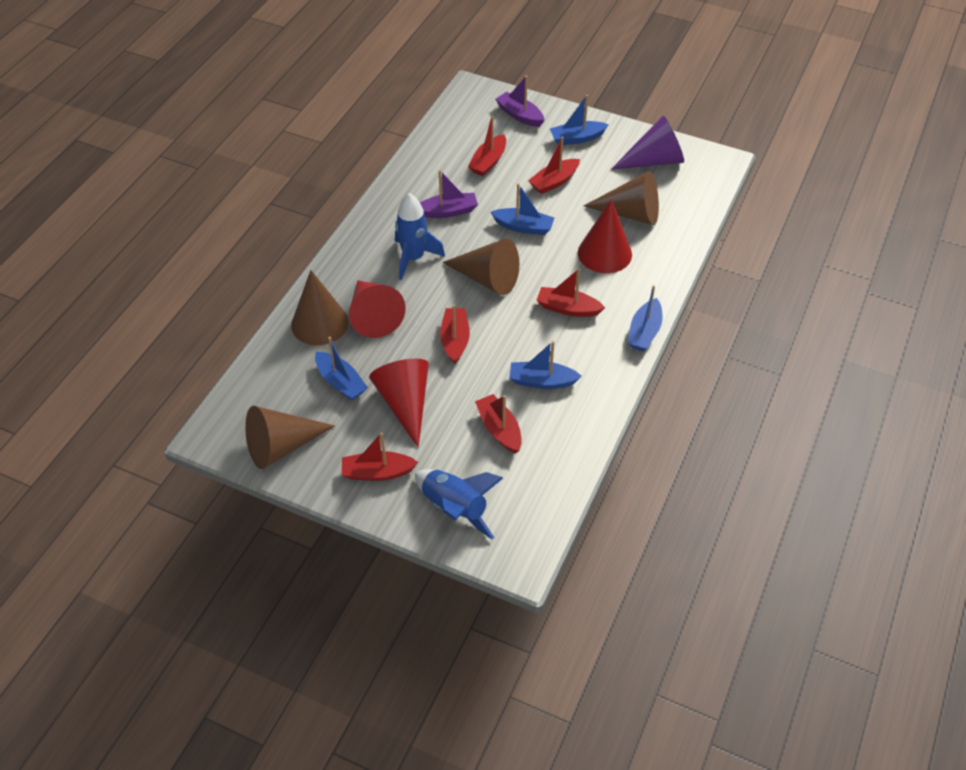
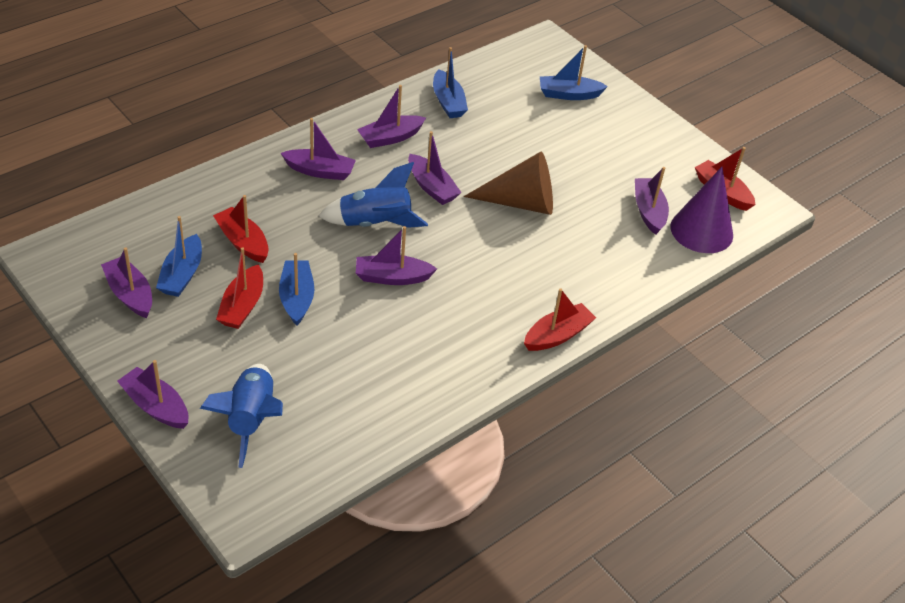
blue boat: [315,337,368,400] [491,183,554,235] [509,341,582,389] [550,95,609,145] [628,285,663,351] = 5 -> [156,216,202,297] [279,253,314,325] [433,47,468,118] [540,45,608,100] = 4
brown cone: [245,406,335,469] [291,270,349,345] [442,239,519,295] [584,171,659,225] = 4 -> [464,151,553,215] = 1
purple boat: [420,170,478,218] [495,76,545,127] = 2 -> [101,247,152,318] [117,360,188,429] [281,118,356,180] [356,226,437,285] [357,85,426,148] [408,131,462,205] [635,167,669,235] = 7
red boat: [342,432,418,481] [440,305,470,364] [468,115,506,176] [475,394,522,454] [528,136,580,194] [536,268,605,317] = 6 -> [213,195,269,263] [216,247,263,329] [524,288,596,351] [695,147,755,211] = 4
red cone: [349,280,406,338] [369,359,429,448] [578,199,632,273] = 3 -> none = 0

